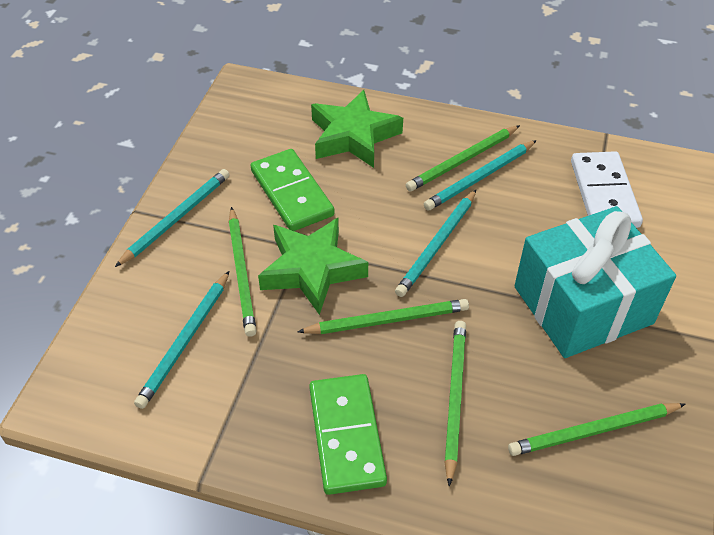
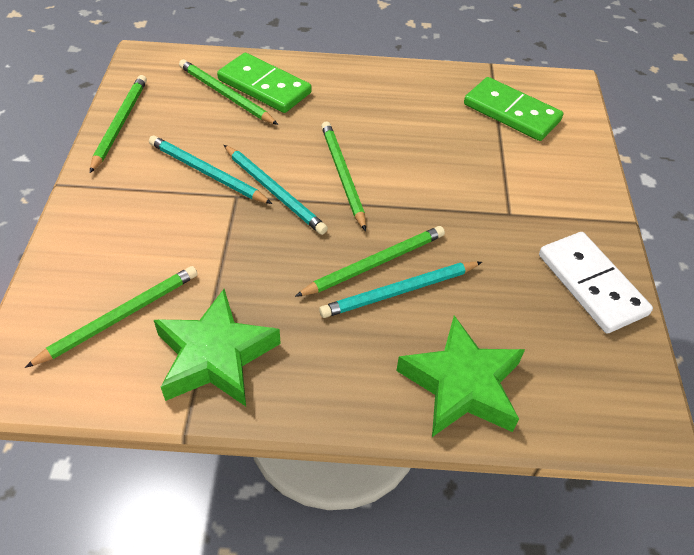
turquoise gift: [515,206,676,358] = 1 -> none = 0
turquoise pencil: [115,169,230,267] [134,271,229,409] [395,190,476,297] [424,140,537,210] = 4 -> [149,135,272,204] [224,145,328,235] [319,262,482,318] = 3

